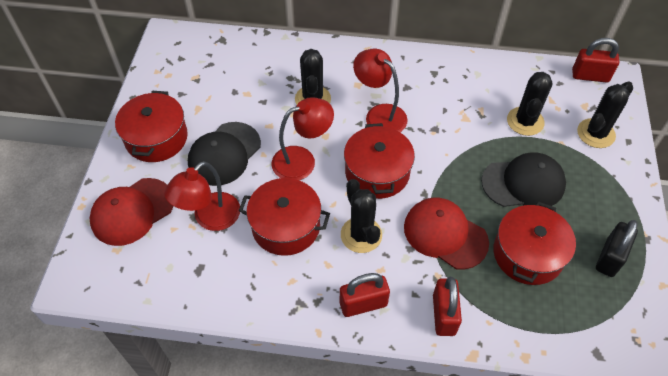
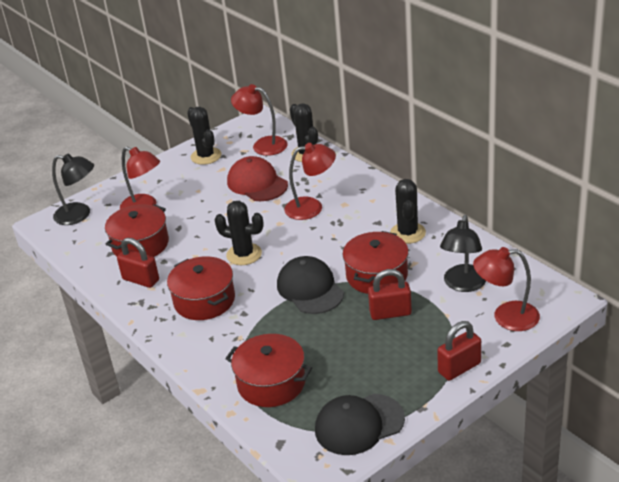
black lamp: none = 0 -> [52,153,94,225] [440,215,486,292] = 2
black padlock: [596,220,638,277] = 1 -> none = 0
red cap: [89,178,174,246] [404,198,489,270] = 2 -> [227,156,288,201] = 1
red lamp: [164,161,240,231] [272,97,334,180] [353,49,408,132] = 3 -> [120,147,160,209] [231,84,287,156] [284,143,336,220] [473,247,540,331] = 4

